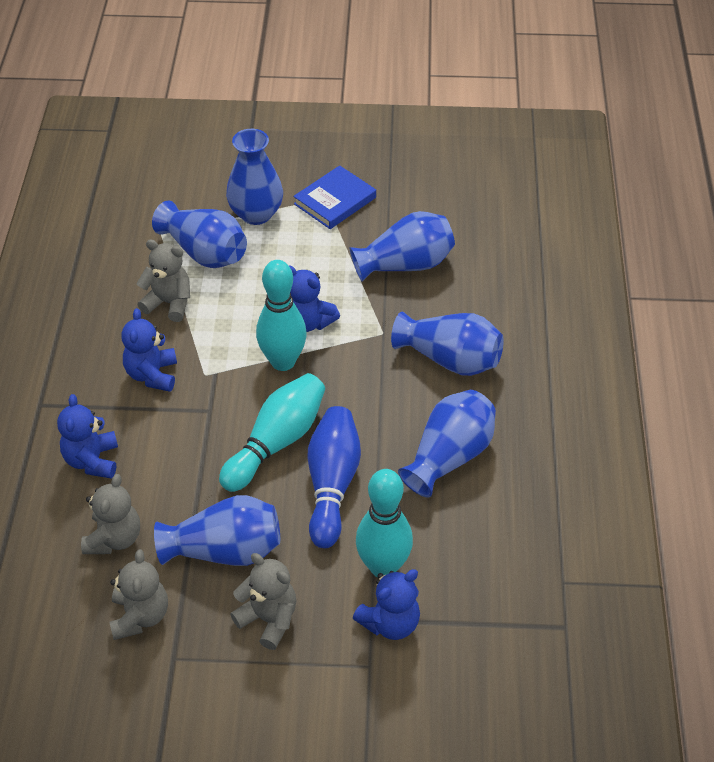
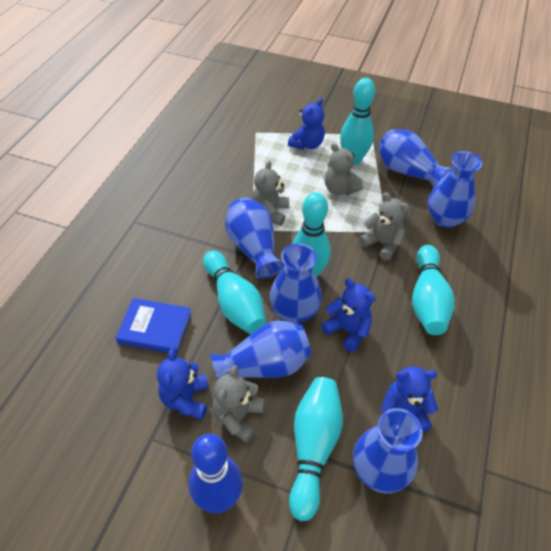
turquoise bowling pin: [219,373,325,492] [256,260,307,371] [356,469,413,577] = 3 -> [203,250,266,334] [289,377,343,521] [292,193,331,278] [340,78,375,165] [412,245,455,335] = 5

